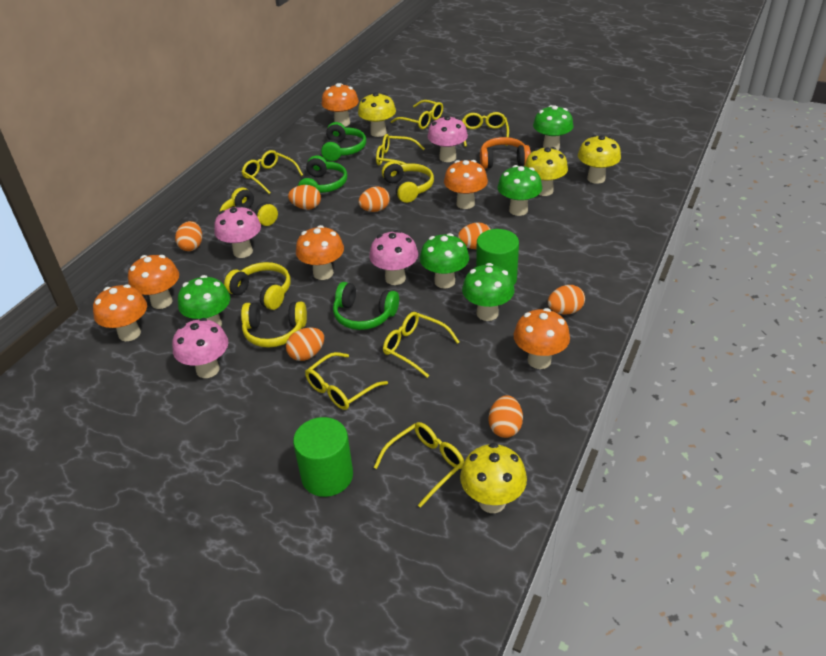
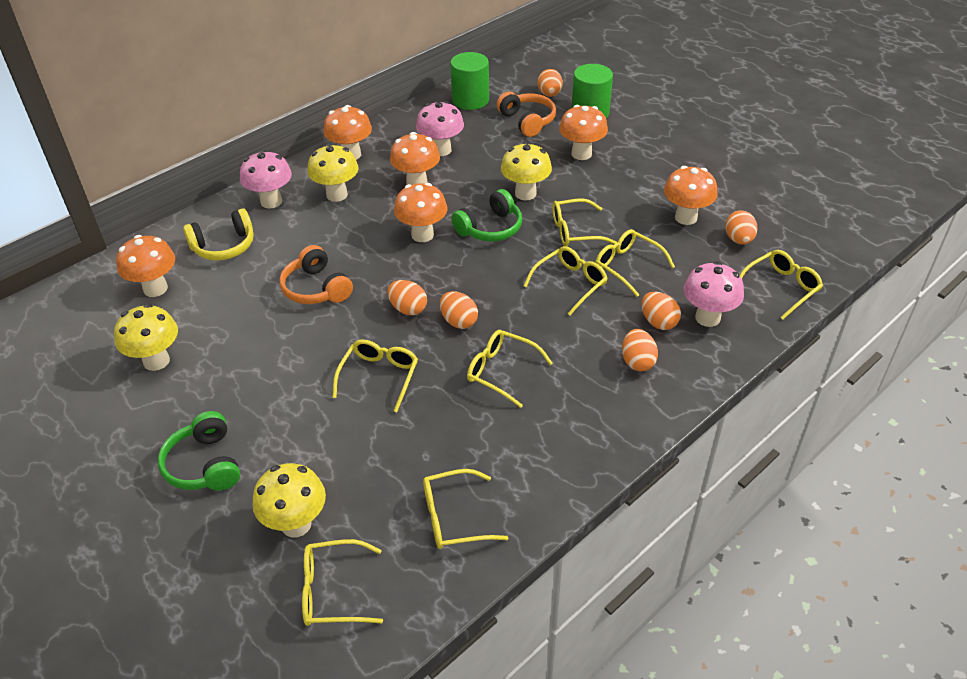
green headphones: [298,155,347,193] [321,122,366,161] [333,282,399,330] = 3 -> [158,411,240,491] [451,189,522,241] = 2
green mushroom: [178,275,230,327] [420,233,469,289] [462,263,514,321] [497,165,542,216] [533,105,573,150] = 5 -> none = 0
orange egg: [175,221,202,251] [286,328,324,361] [288,185,321,210] [358,187,390,212] [458,222,491,249] [489,395,523,438] [548,285,585,314] = 7 -> [387,280,427,315] [440,291,478,329] [537,69,563,97] [622,329,658,371] [642,292,681,330] [725,210,758,245] = 6
orange headphones: [480,137,531,169] = 1 -> [279,245,353,304] [497,91,556,137] = 2
pink mushroom: [172,318,228,378] [214,205,261,258] [369,230,418,285] [427,116,468,162] = 4 -> [240,150,292,209] [416,101,464,156] [683,261,744,327] = 3
yellow glasses: [242,150,303,194] [305,352,388,410] [374,422,464,508] [376,134,425,172] [383,312,459,378] [391,100,443,129] [462,112,509,147] = 7 -> [302,539,383,626] [332,339,418,412] [423,469,508,549] [467,330,553,408] [524,246,608,315] [553,199,617,247] [595,229,675,297] [740,250,823,319] = 8
yellow headphones: [220,187,278,226] [224,262,290,310] [241,302,307,348] [382,161,434,203] = 4 -> [183,208,254,261] = 1

